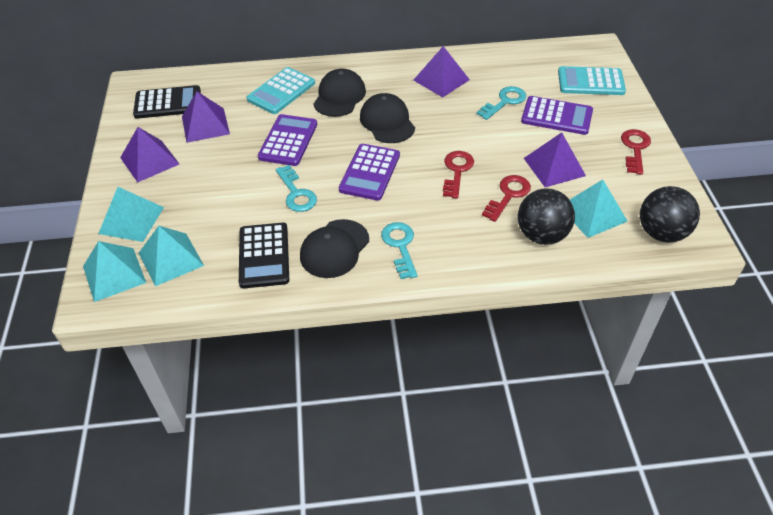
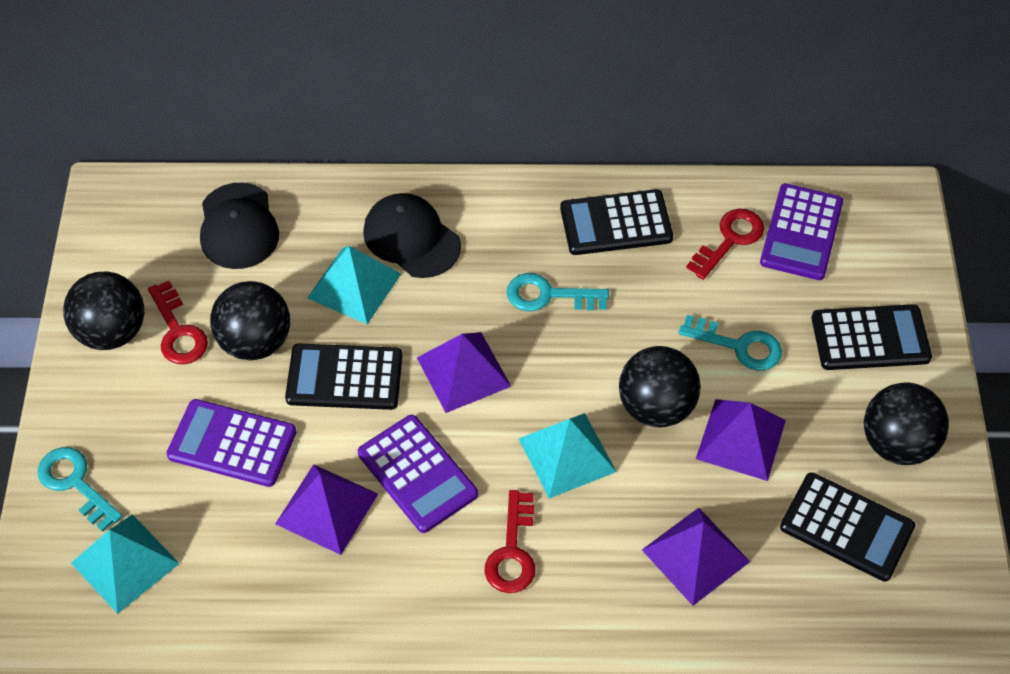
black ball: [518,189,575,245] [640,186,700,243] = 2 -> [63,271,144,350] [210,281,290,360] [619,346,701,427] [864,382,949,465] = 4
black calculator: [133,85,201,119] [239,223,289,289] = 2 -> [285,343,403,410] [560,189,673,255] [780,472,915,582] [812,304,932,370] = 4
black cap: [300,219,369,278] [313,69,366,117] [360,93,415,143] = 3 -> [200,183,279,269] [363,193,461,278] = 2
turquoise calculator: [247,67,315,114] [558,66,626,95] = 2 -> none = 0
turquoise pyramid: [83,241,146,302] [98,187,164,242] [139,226,204,286] [570,179,628,238] = 4 -> [71,514,180,614] [307,246,401,324] [519,413,616,498] = 3

